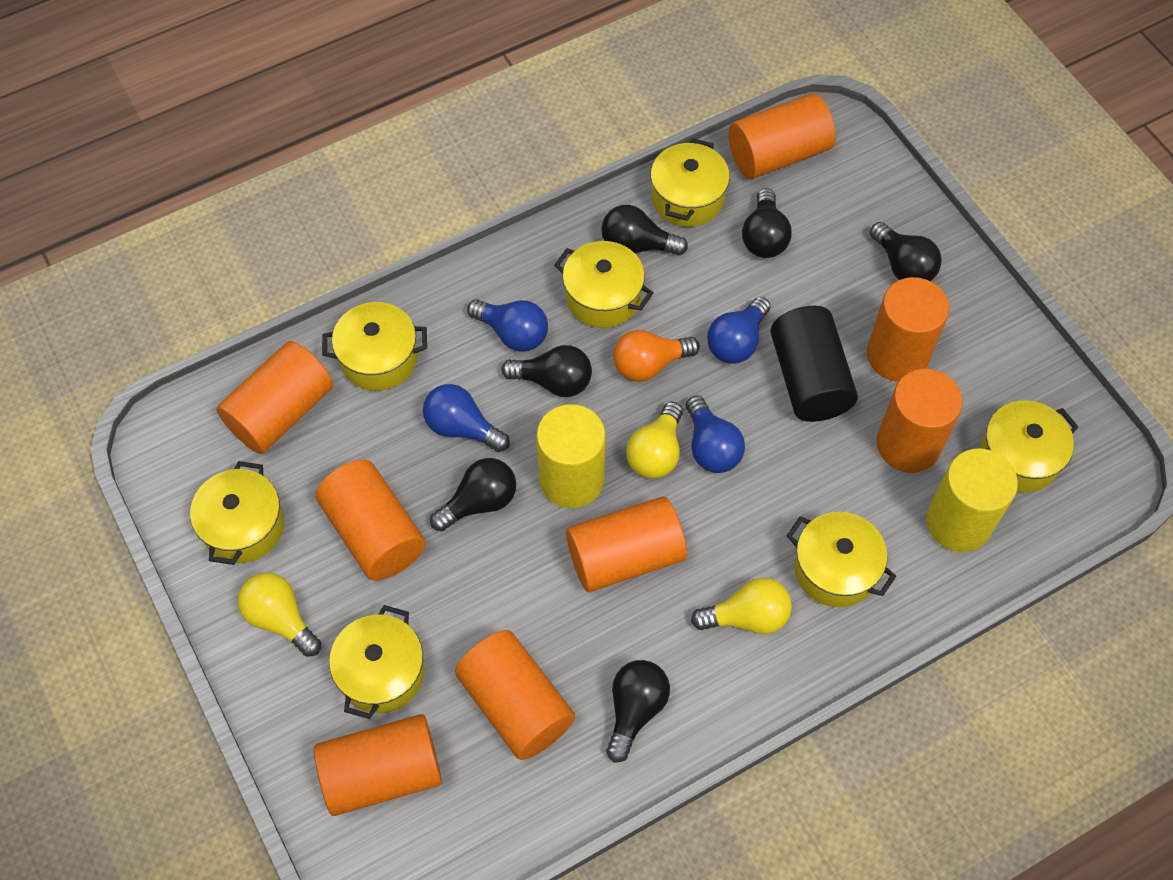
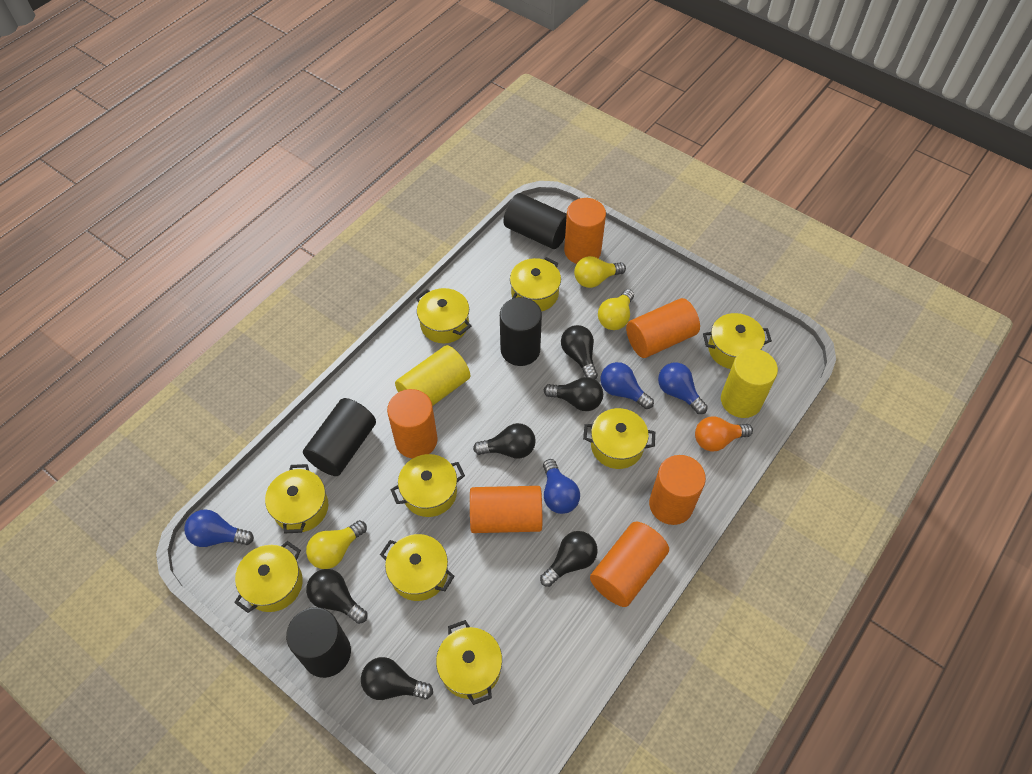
black cylinder: [770,306,858,422] = 1 -> [286,607,351,678] [303,398,376,476] [500,297,542,366] [503,193,567,249] = 4
orange cylinder: [216,341,333,454] [314,714,442,816] [316,459,426,581] [455,630,575,760] [566,497,687,592] [728,93,836,179] [867,277,949,382] [876,369,963,473] = 8 -> [387,389,438,459] [470,486,542,533] [564,198,606,264] [590,522,669,607] [626,298,700,358] [649,455,706,525] = 6
yellow pot: [190,461,284,565] [322,302,427,391] [329,605,424,719] [554,241,653,328] [651,138,730,227] [786,512,896,607] [980,401,1078,493] = 7 -> [234,541,303,613] [265,464,328,533] [380,534,455,601] [390,454,465,517] [416,288,471,343] [436,620,502,705] [510,257,561,311] [583,408,655,469] [703,313,772,369] = 9

